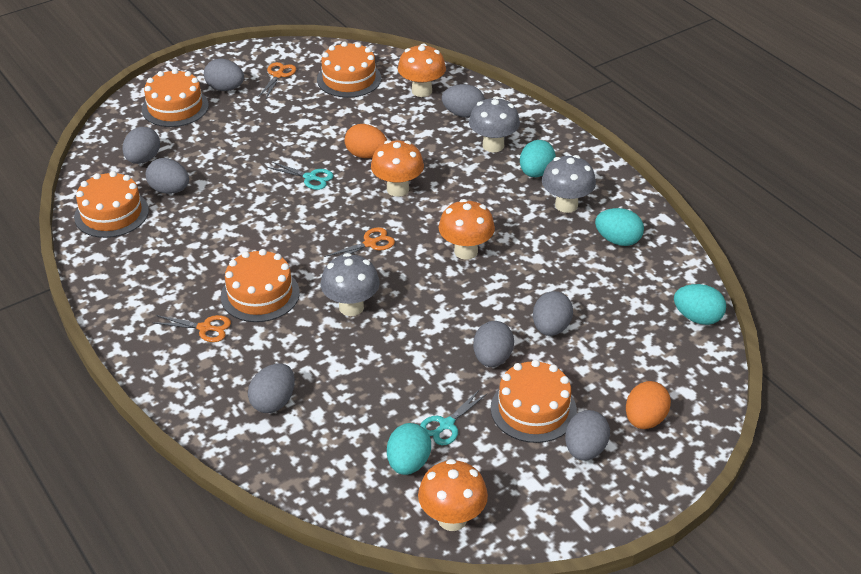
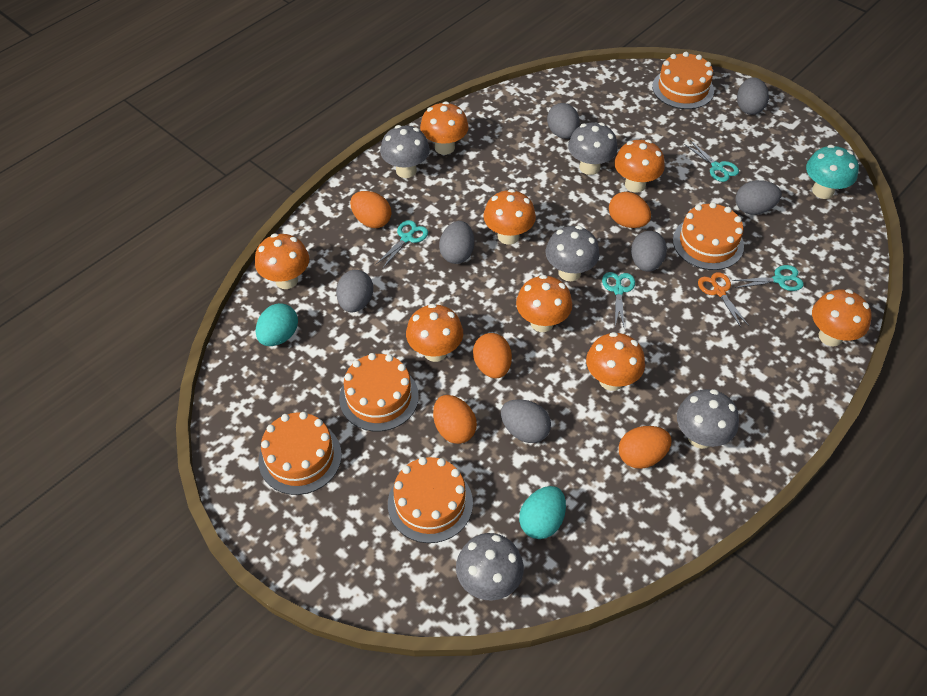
grey egg: [122,127,160,164] [146,158,189,194] [204,58,244,91] [248,363,295,413] [442,84,485,118] [473,321,514,367] [533,291,573,336] [565,410,610,461] = 8 -> [336,270,373,312] [439,221,474,264] [501,399,551,443] [547,103,580,139] [631,231,667,272] [735,180,782,215] [737,77,769,115] = 7
grey mushroom: [321,253,380,316] [469,96,520,152] [542,155,596,213] = 3 -> [380,125,430,178] [456,533,524,600] [545,226,600,281] [568,123,617,175] [677,389,739,449] = 5
orange egg: [345,124,387,158] [626,381,671,429] = 2 -> [350,191,391,228] [433,395,477,444] [473,333,512,379] [609,192,651,228] [619,426,672,469] = 5
orange mushroom: [371,140,424,197] [398,44,446,97] [418,459,488,531] [438,199,495,260] = 4 -> [255,233,309,289] [406,304,463,362] [420,101,469,155] [483,189,536,245] [516,275,572,332] [586,332,645,391] [614,140,665,193] [812,289,872,346] = 8
orange scissors: [154,315,231,342] [258,62,296,98] [324,227,395,263] = 3 -> [698,272,749,327] = 1
turquoise egg: [387,423,431,475] [520,140,556,177] [595,208,644,246] [674,284,726,325] = 4 -> [255,303,298,346] [519,486,566,539] = 2
turquoise mushroom: none = 0 -> [806,145,859,199] = 1
turquoise scissors: [267,162,334,190] [420,389,488,445] = 2 -> [375,220,428,269] [602,272,635,327] [684,140,739,182] [732,265,804,291] = 4

